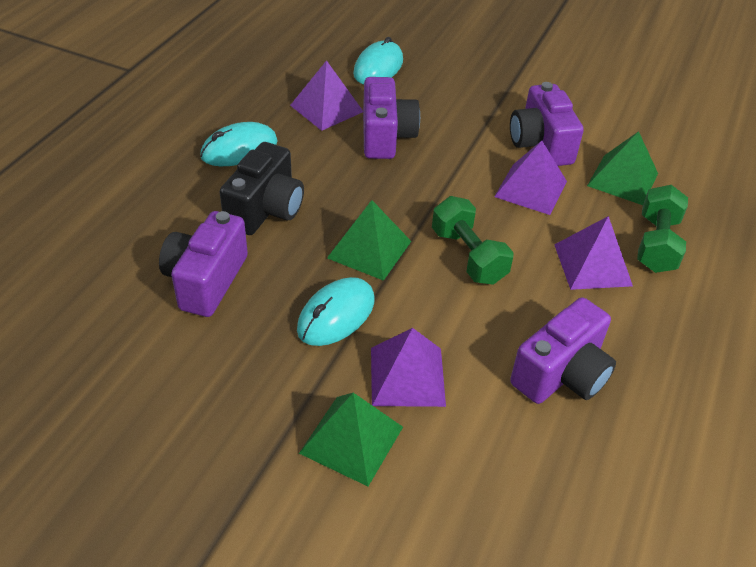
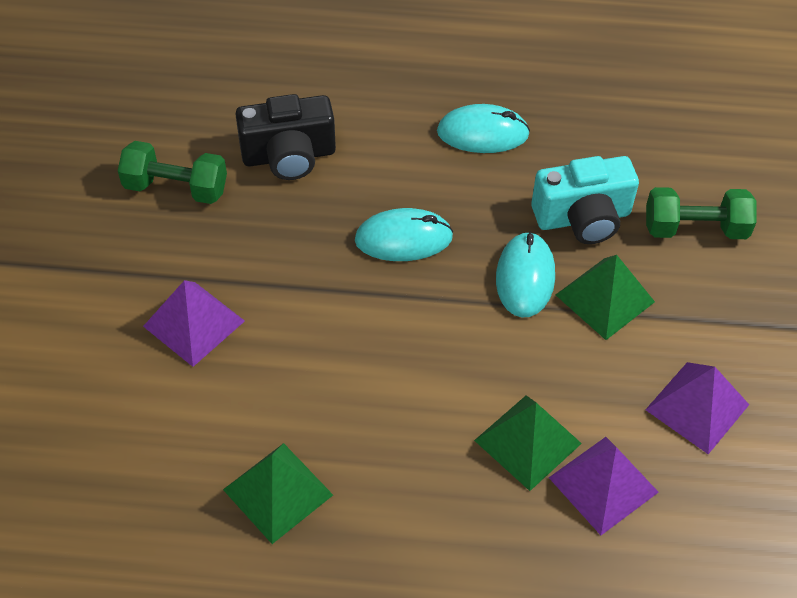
purple camera: [159,211,248,317] [363,77,420,159] [510,82,584,166] [510,297,616,404] = 4 -> none = 0
purple pyramid: [290,60,363,131] [371,328,446,407] [494,141,567,215] [554,216,633,290] = 4 -> [143,280,245,367] [549,437,659,535] [645,362,749,454] = 3
turquoise camera: none = 0 -> [531,156,639,244] = 1

